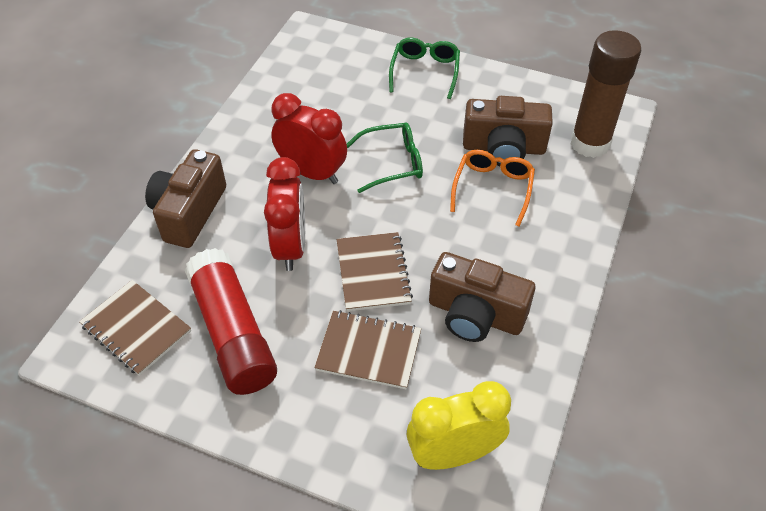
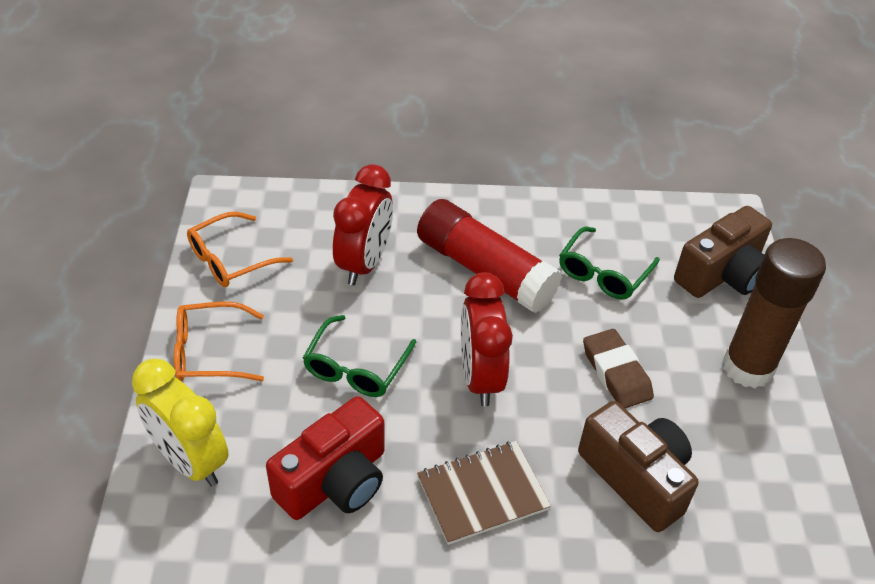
brown camera: [145,149,226,248] [429,252,535,342] [463,96,553,166] = 3 -> [578,401,698,532] [674,206,772,298] = 2
brown eraser: none = 0 -> [583,329,654,409] = 1
brown notebook: [79,280,191,376] [314,310,421,389] [337,232,413,311] = 3 -> [417,441,551,545] = 1
orange glasses: [450,150,535,227] = 1 -> [174,302,264,381] [187,212,293,287] = 2
red camera: none = 0 -> [266,396,385,520] = 1

